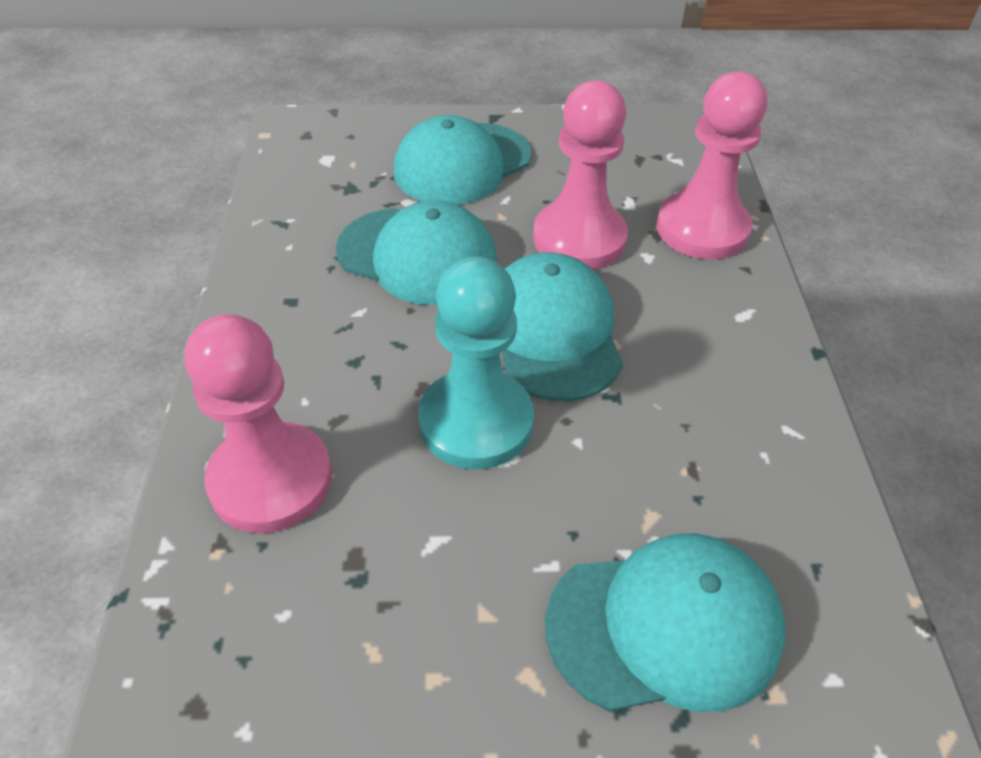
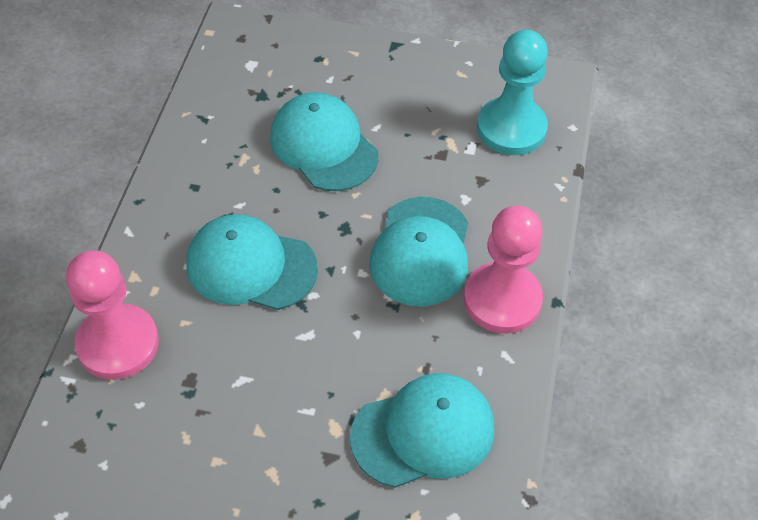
pink pawn: [185,314,332,533] [533,80,628,269] [657,72,767,259] = 3 -> [66,251,159,380] [464,206,543,334] = 2

